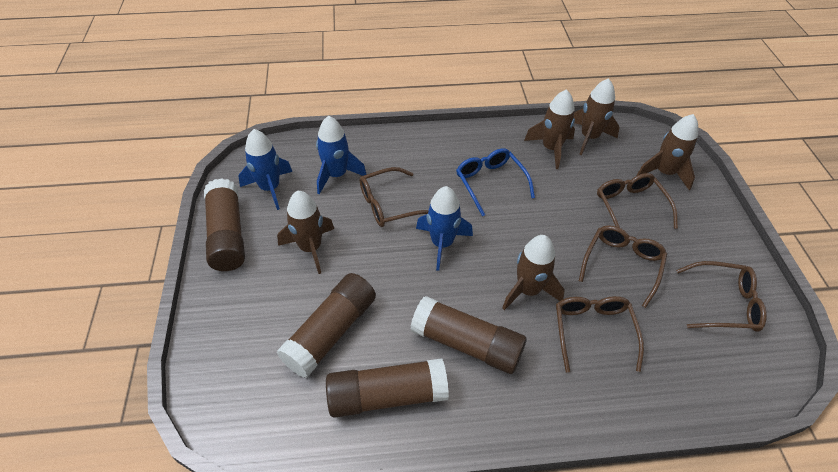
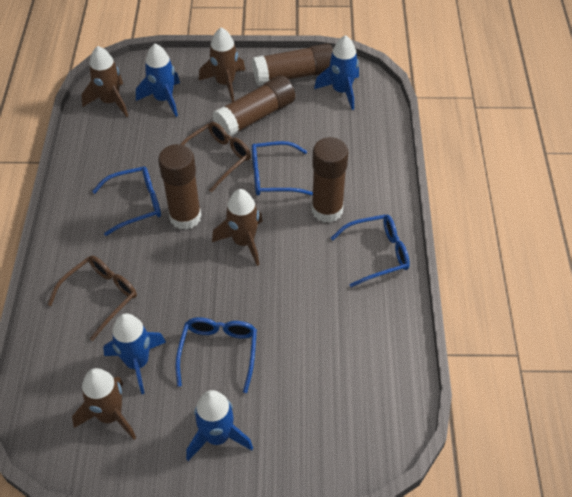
blue glasses: [456,148,535,216] = 1 -> [92,166,161,236] [175,317,257,393] [252,141,313,196] [331,215,410,287] = 4
blue rocket: [238,129,292,210] [316,116,367,194] [416,186,473,271] = 3 -> [103,313,166,394] [136,44,180,117] [186,390,253,461] [314,35,359,110] = 4
brown glasses: [360,167,429,227] [556,296,644,373] [579,225,667,308] [597,173,678,229] [676,261,767,332] = 5 -> [48,256,137,341] [180,122,251,193] = 2
brown rocket: [277,191,334,274] [502,235,565,310] [524,89,575,169] [574,78,620,155] [636,114,698,191] = 5 -> [72,368,136,440] [81,46,128,117] [199,28,245,102] [212,189,263,266] = 4

